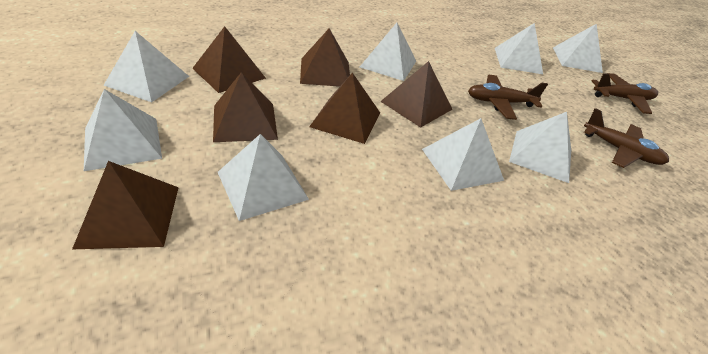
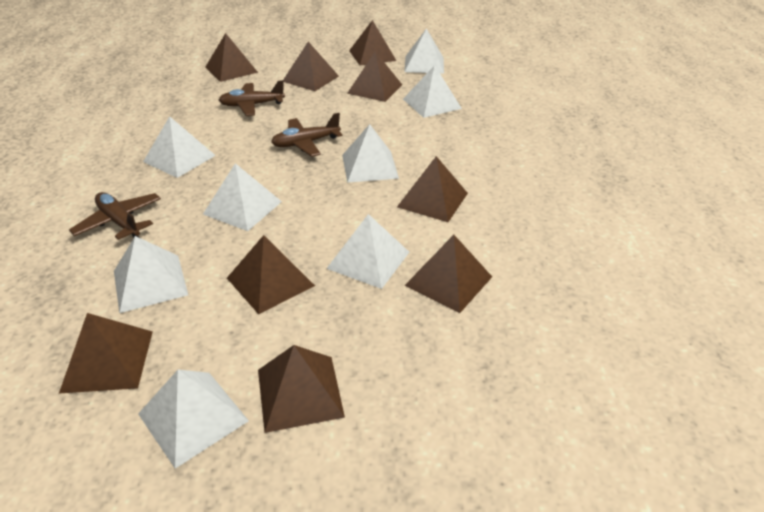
brown pyramid: [72,161,179,249] [192,26,266,93] [213,72,278,142] [300,28,350,87] [309,72,380,144] [380,61,453,128] = 6 -> [59,313,153,393] [205,33,258,82] [227,235,315,314] [258,345,345,433] [283,42,339,91] [347,51,402,102] [349,20,396,66] [397,156,468,222] [404,235,492,313] = 9

